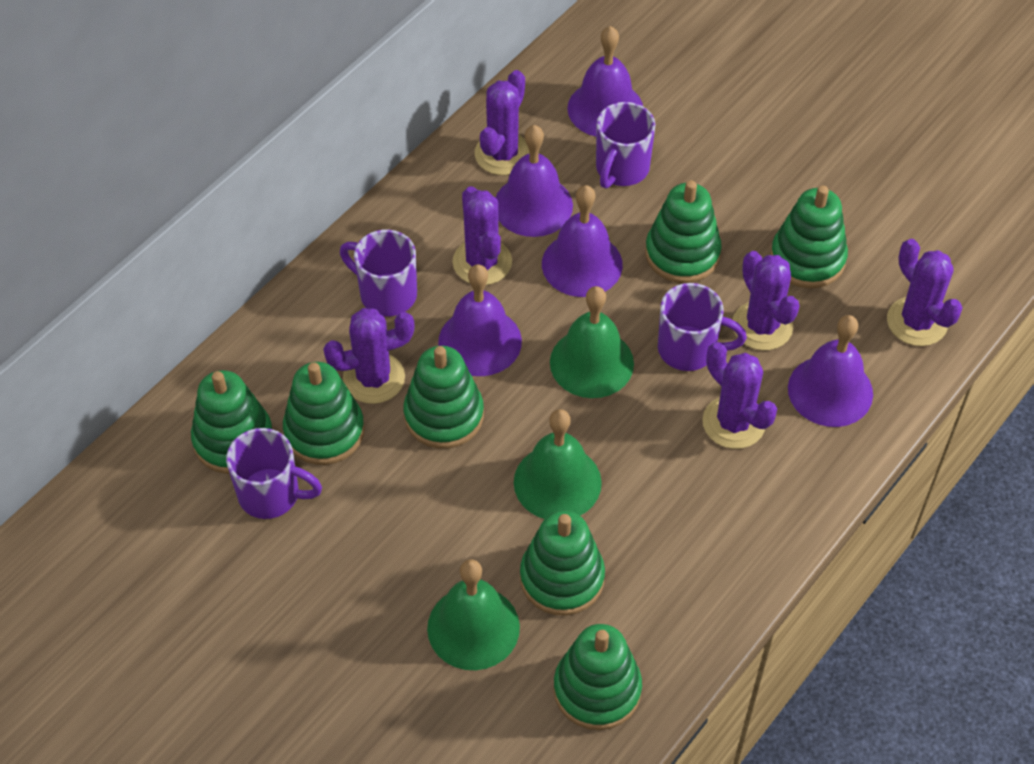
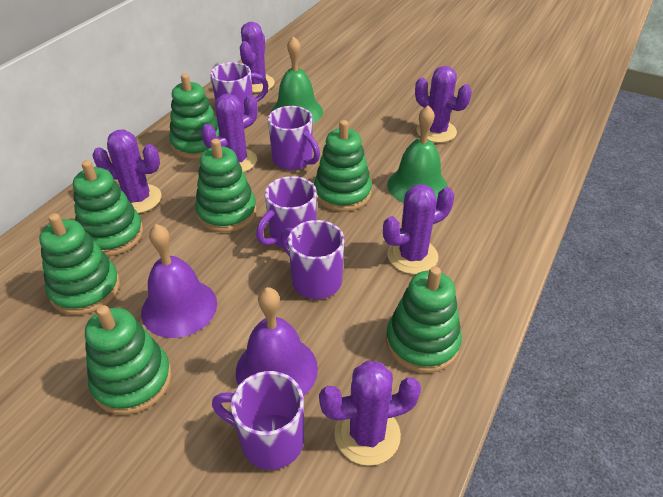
green bell: [427,559,520,670] [514,409,602,519] [550,286,634,398] = 3 -> [271,36,323,123] [387,105,448,203] = 2
purple bell: [438,264,522,376] [495,125,573,237] [542,185,623,297] [567,26,643,137] [788,315,873,427] = 5 -> [141,224,217,338] [236,287,318,396] = 2
purple mug: [226,428,322,519] [340,230,417,316] [596,102,655,188] [658,283,747,371] = 4 -> [210,62,268,114] [212,371,304,470] [256,176,317,248] [268,106,320,170] [281,220,344,299] = 5

